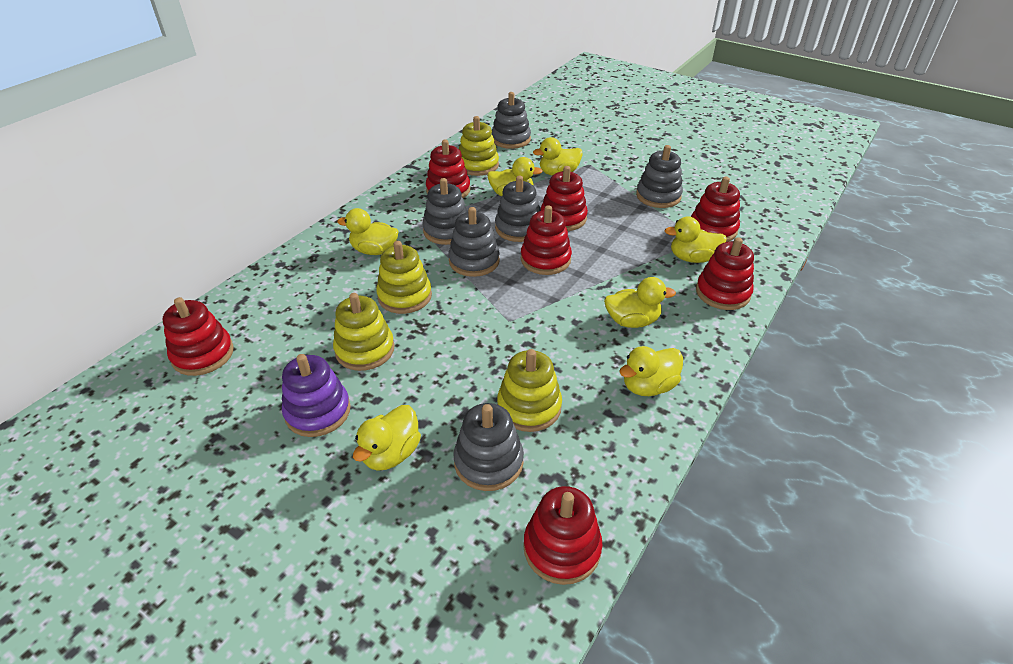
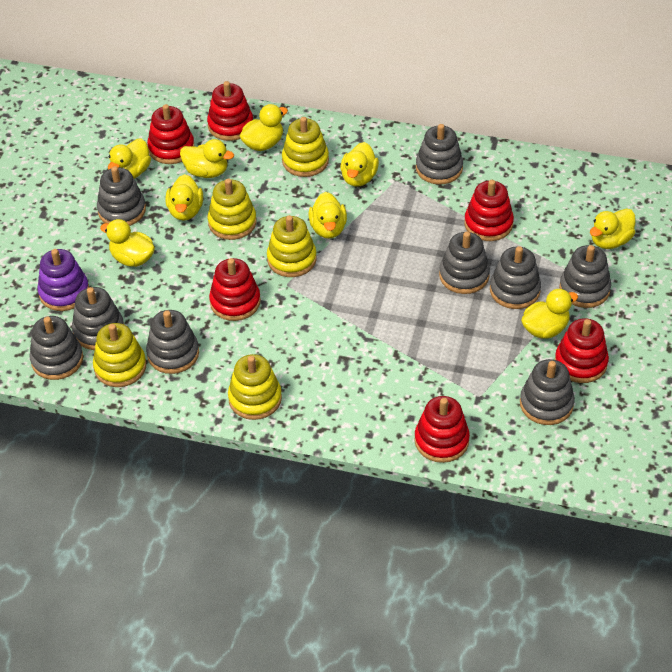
grey stacking toy: [422,178,468,245] [448,207,500,277] [453,403,524,491] [492,92,531,149] [495,176,541,242] [636,145,683,208] = 6 -> [29,316,83,380] [72,287,124,350] [97,166,146,226] [146,310,199,374] [416,124,463,185] [439,232,490,294] [490,246,541,309] [520,359,575,425] [559,245,611,308] = 9
red stacking toy: [163,297,234,376] [426,140,470,198] [521,205,572,275] [523,486,603,585] [541,166,588,231] [691,177,740,242] [696,237,754,310] = 7 -> [147,104,195,164] [207,81,253,141] [209,258,261,321] [414,396,470,463] [464,180,514,241] [555,318,609,383] = 6
yellow duck: [337,208,399,255] [353,405,421,471] [487,157,543,197] [533,137,583,176] [604,277,676,328] [619,346,683,396] [665,217,727,263] = 7 -> [100,219,155,267] [108,138,151,179] [166,174,203,220] [180,139,234,178] [240,104,288,151] [309,192,347,239] [341,142,379,187] [521,289,578,339] [590,208,636,249] = 9
yellow stacking toy: [333,293,395,371] [376,241,432,314] [459,116,499,176] [497,349,562,432] = 4 -> [93,323,146,387] [208,178,257,240] [228,354,282,420] [267,215,317,277] [282,117,329,177] = 5

